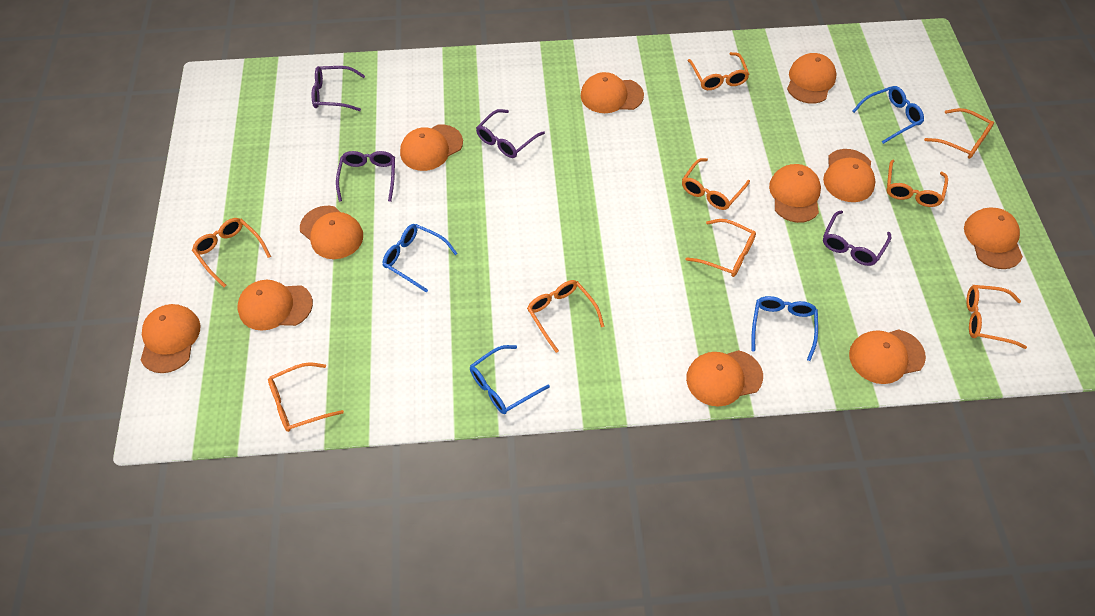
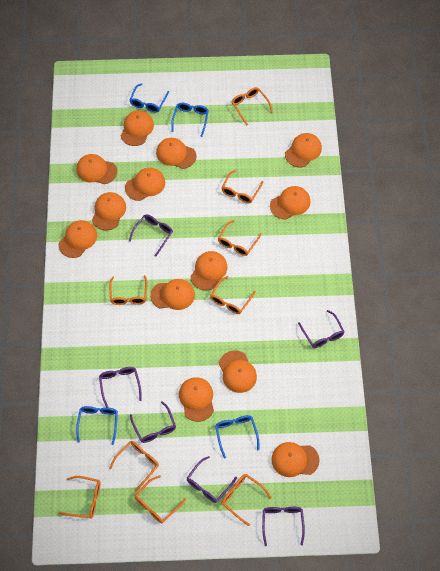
orange cap: [141,304,200,373] [237,280,313,331] [300,206,363,259] [400,124,463,171] [581,72,644,113] [686,350,763,407] [769,164,821,223] [787,53,836,104] [823,149,875,202] [849,329,926,384] [964,208,1023,269] = 11 -> [59,220,97,258] [76,154,117,184] [92,192,126,230] [121,110,154,146] [125,168,165,201] [150,279,195,310] [156,138,196,169] [179,377,214,422] [190,251,228,290] [219,350,257,393] [270,186,310,219] [271,442,319,477] [285,133,322,167] = 13
purple glasses: [311,66,365,111] [336,151,395,202] [476,109,545,158] [823,210,891,266] = 4 -> [99,367,142,408] [129,214,173,257] [130,401,176,443] [187,456,237,503] [262,507,305,546] [298,310,344,348] = 6

